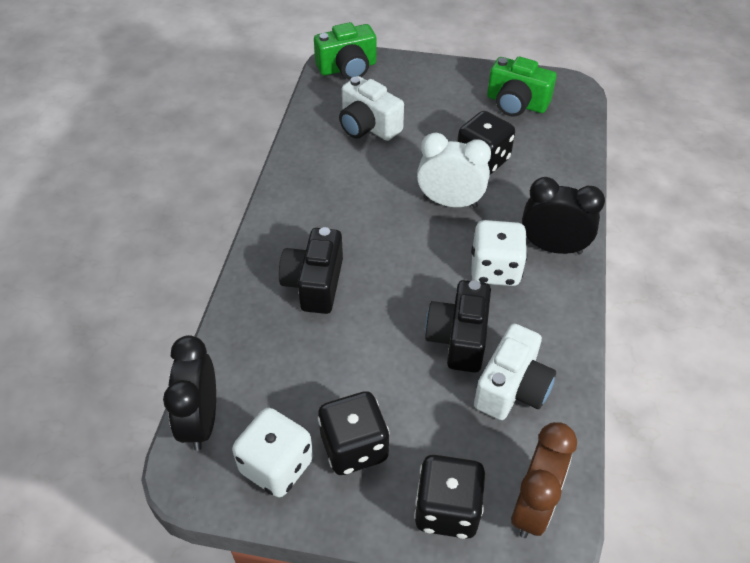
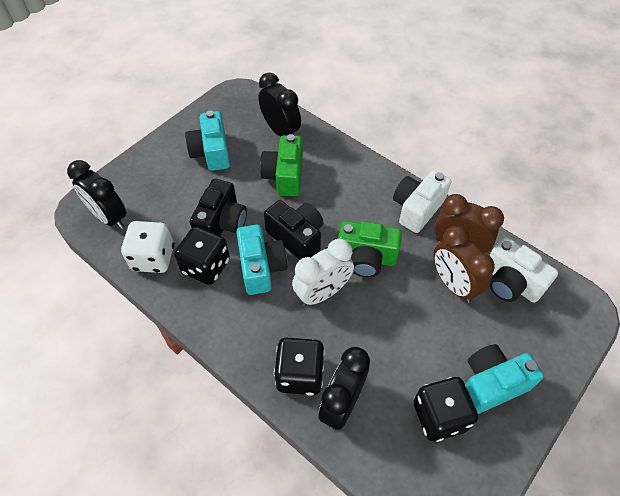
black clock: [163,335,216,451] [522,177,605,255] = 2 -> [67,160,126,229] [258,73,301,137] [318,347,370,430] = 3
brown clock: [511,422,577,538] = 1 -> [433,226,495,303] [434,194,504,253] = 2
turquoise camera: none = 0 -> [185,111,230,171] [236,225,288,295] [465,344,544,414] = 3
white dice: [232,408,313,497] [471,220,527,286] = 2 -> [121,221,174,273] = 1

